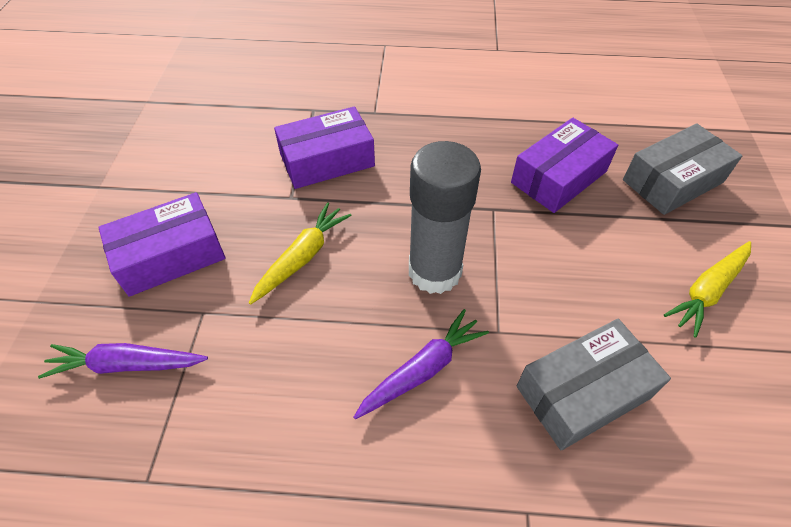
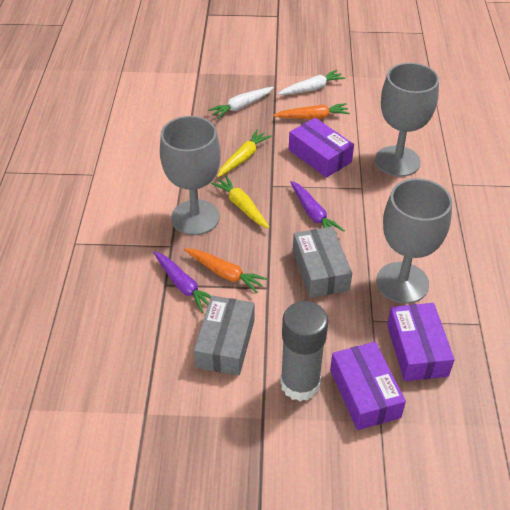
grey goblet: none = 0 -> [160,116,221,235] [375,63,439,177] [376,178,452,304] = 3
orange carrot: none = 0 -> [184,248,268,293] [273,103,350,119] = 2
white carrot: none = 0 -> [208,87,274,119] [278,70,345,95] = 2

